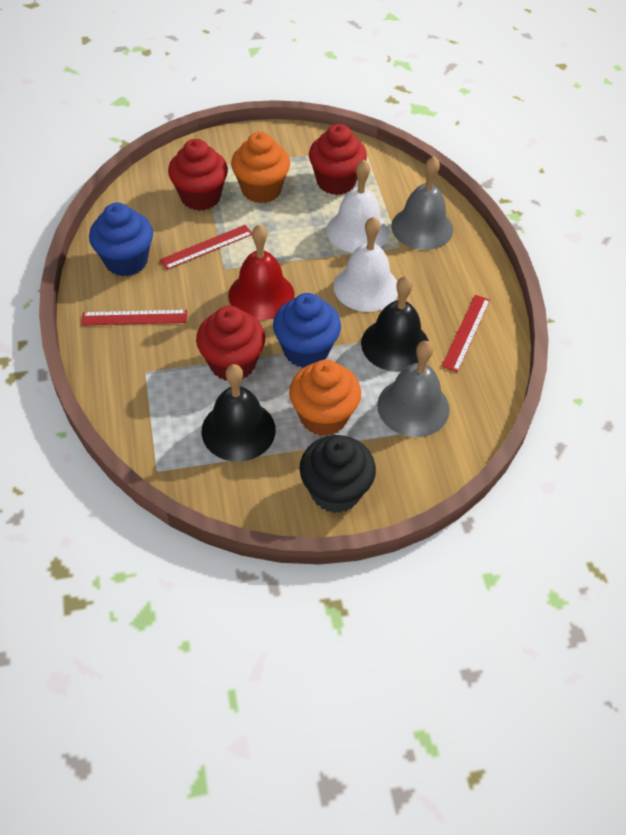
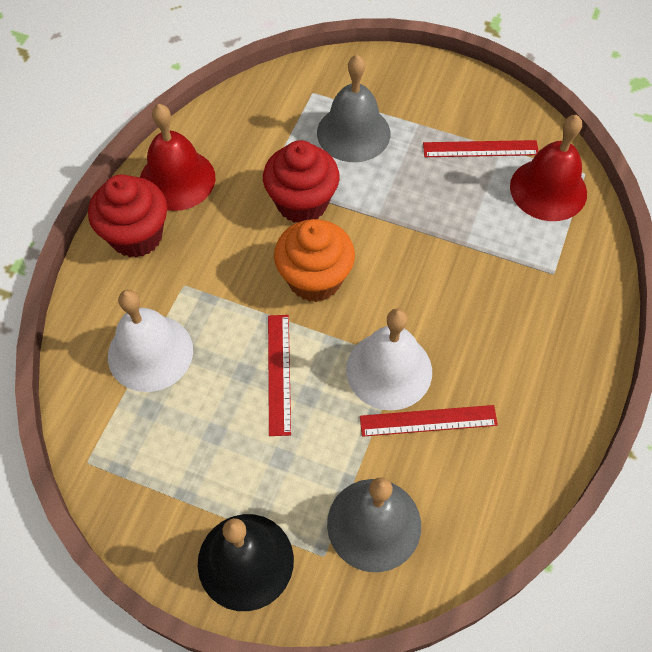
black bell: [202,364,276,462] [361,276,429,372] = 2 -> [198,514,294,611] = 1
black cupcake: [299,435,376,513] = 1 -> none = 0
blue cupcake: [89,203,153,276] [273,293,341,368] = 2 -> none = 0
orange cupcake: [231,132,290,203] [289,360,361,436] = 2 -> [274,219,355,302] = 1
red bell: [228,224,295,320] = 1 -> [140,104,215,211] [510,115,587,221] = 2
red cupcake: [168,139,228,211] [196,306,266,381] [309,124,367,195] = 3 -> [88,174,167,258] [263,140,340,223] = 2

